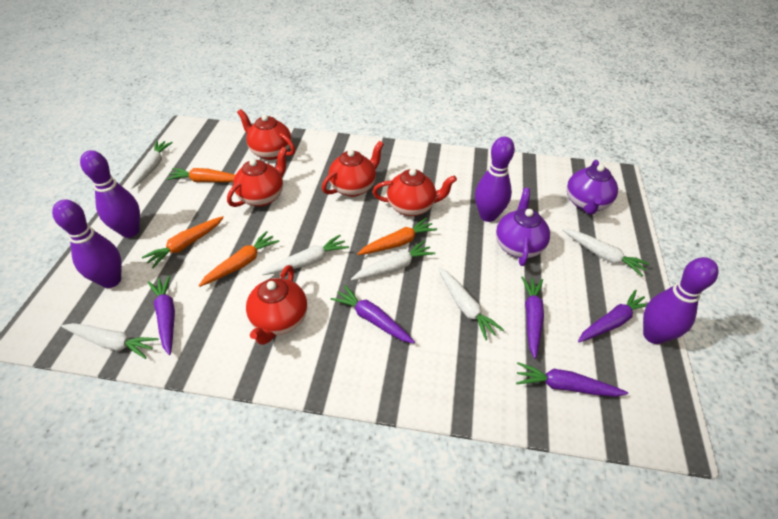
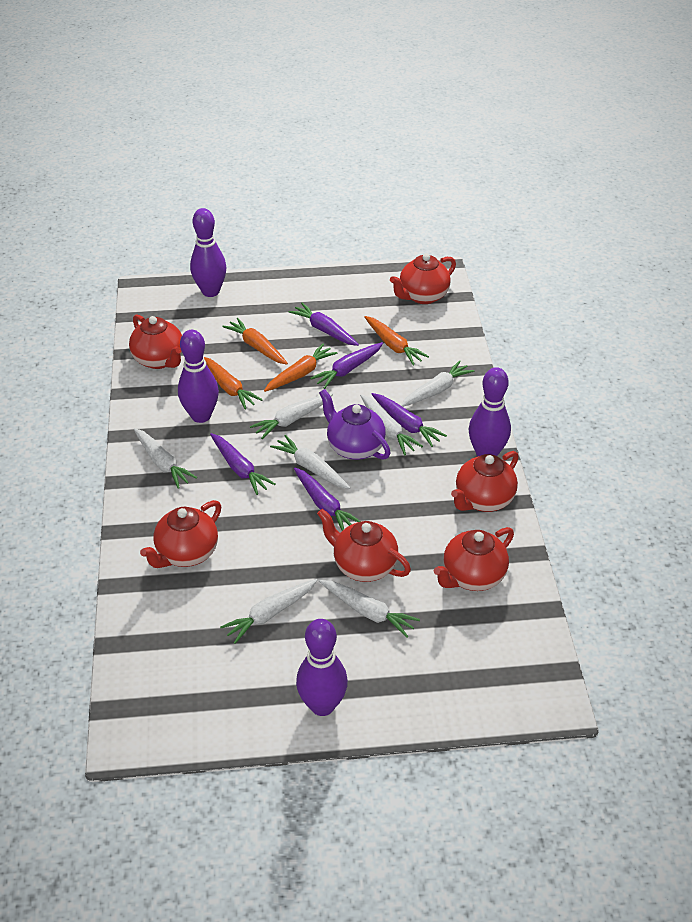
purple teapot: [496,188,550,266] [567,160,618,215] = 2 -> [319,389,391,460] = 1
red teapot: [227,147,287,207] [237,109,295,160] [246,265,307,345] [322,141,384,197] [373,168,457,216] = 5 -> [129,314,182,369] [140,500,221,568] [317,509,411,582] [390,253,456,304] [434,527,514,591] [451,451,519,512] = 6
white carrot: [61,323,158,359] [131,140,173,189] [262,235,349,275] [351,240,435,280] [438,268,504,340] [563,229,650,276] = 6 -> [134,428,197,489] [220,579,317,644] [250,393,333,439] [270,435,350,489] [319,580,420,638] [360,395,423,455] [400,360,474,407] = 7

